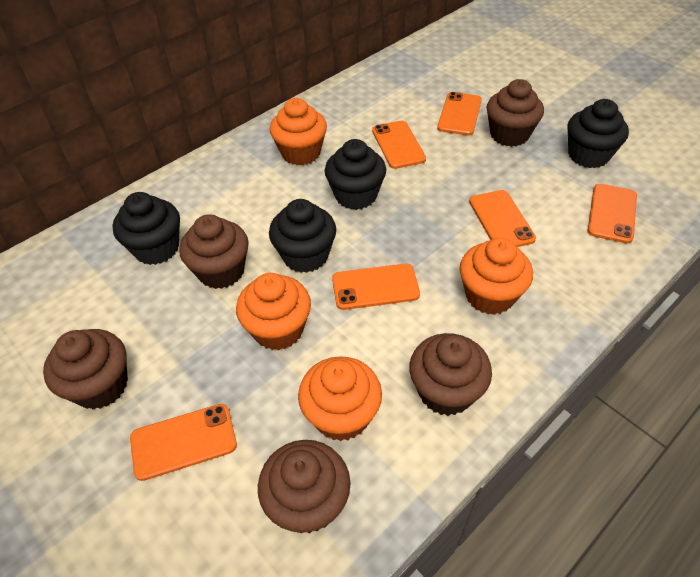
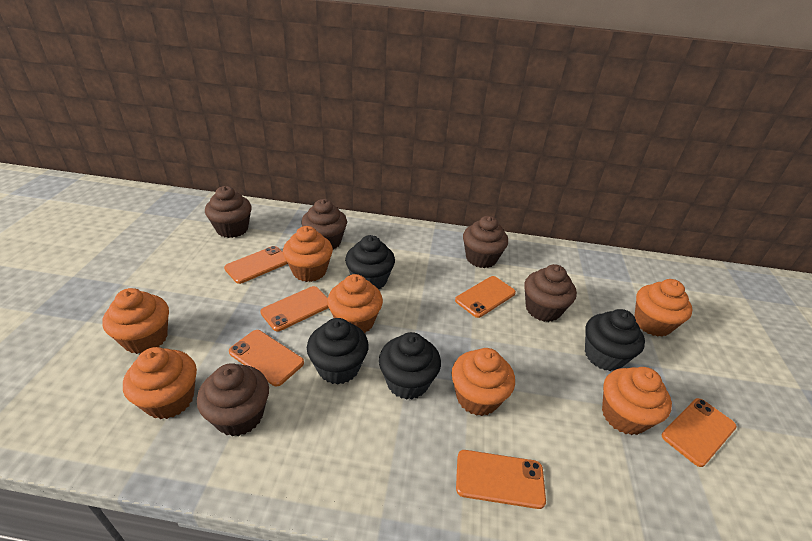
orange cupcake: [236,273,311,350] [270,98,327,166] [298,356,382,441] [460,238,533,315] = 4 -> [102,288,169,354] [123,347,197,419] [283,226,333,282] [327,274,383,333] [452,348,515,416] [602,367,672,435] [634,279,693,337] = 7

